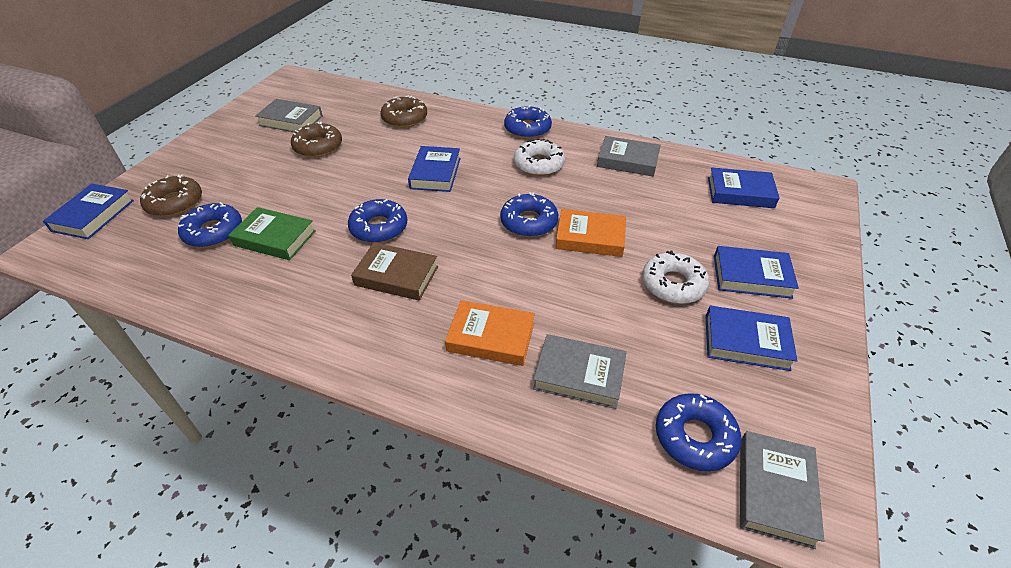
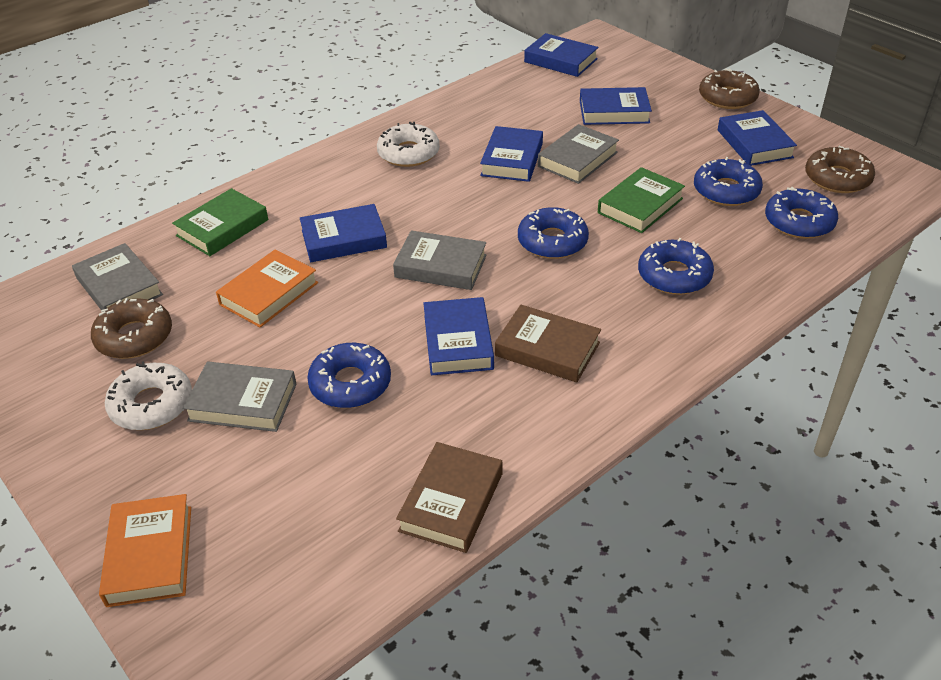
blue book: [43,184,134,239] [408,146,461,192] [705,306,798,371] [708,167,780,208] [714,246,799,299] = 5 -> [300,204,387,262] [423,297,494,375] [480,126,543,182] [524,33,598,77] [580,87,652,125] [718,110,797,166] = 6
brown book: [351,242,438,301] = 1 -> [396,442,502,553] [495,305,601,382] = 2
green book: [229,207,316,260] = 1 -> [172,188,268,256] [598,167,685,233] = 2

